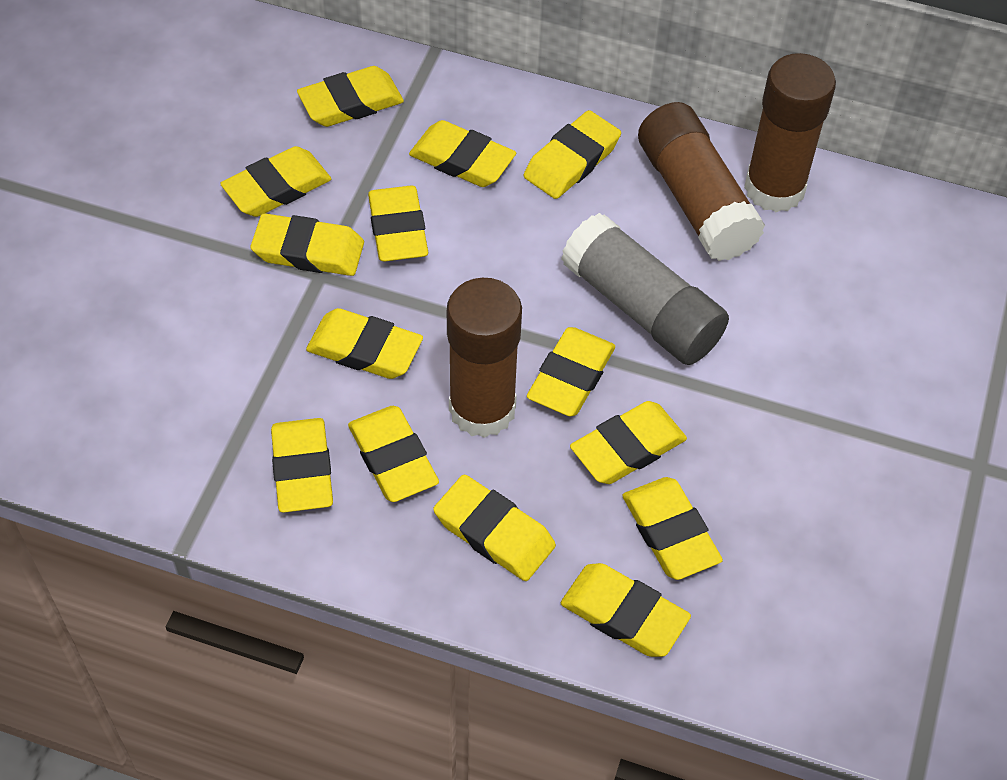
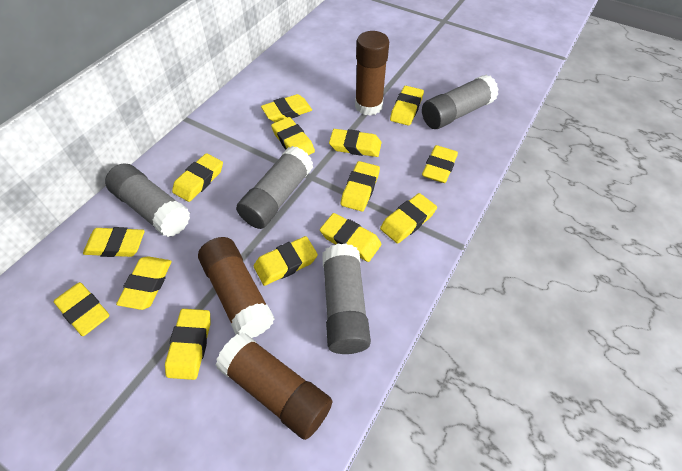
grey glue stick: [561,213,729,365] = 1 -> [105,163,190,237] [236,146,313,229] [322,243,371,354] [422,75,499,129] = 4

